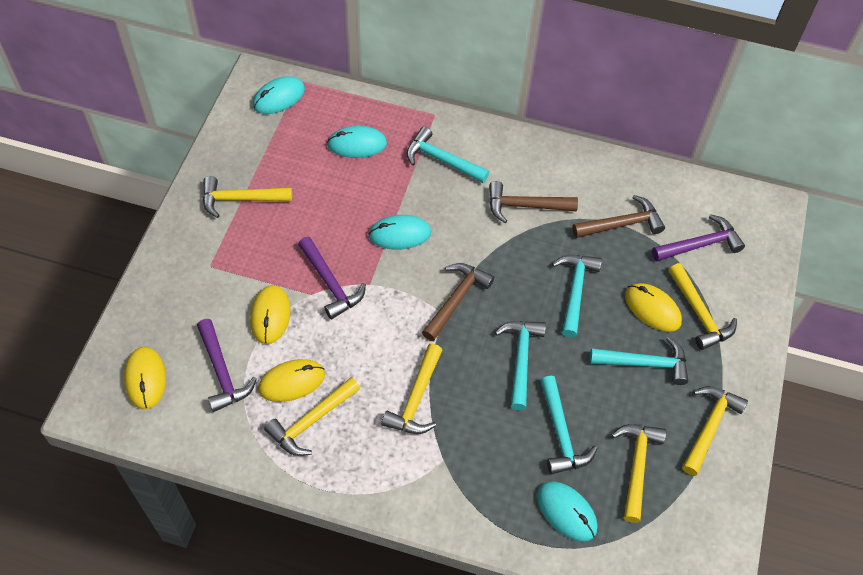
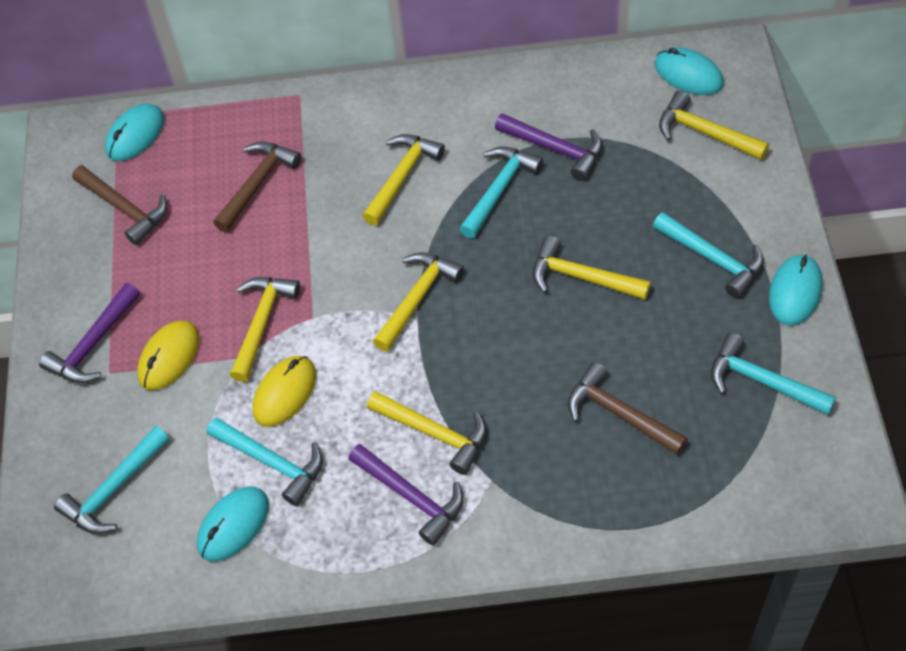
yellow mouse: [124,347,166,409] [250,285,291,344] [258,359,325,402] [625,283,682,332] = 4 -> [137,320,200,390] [253,356,316,427] = 2

